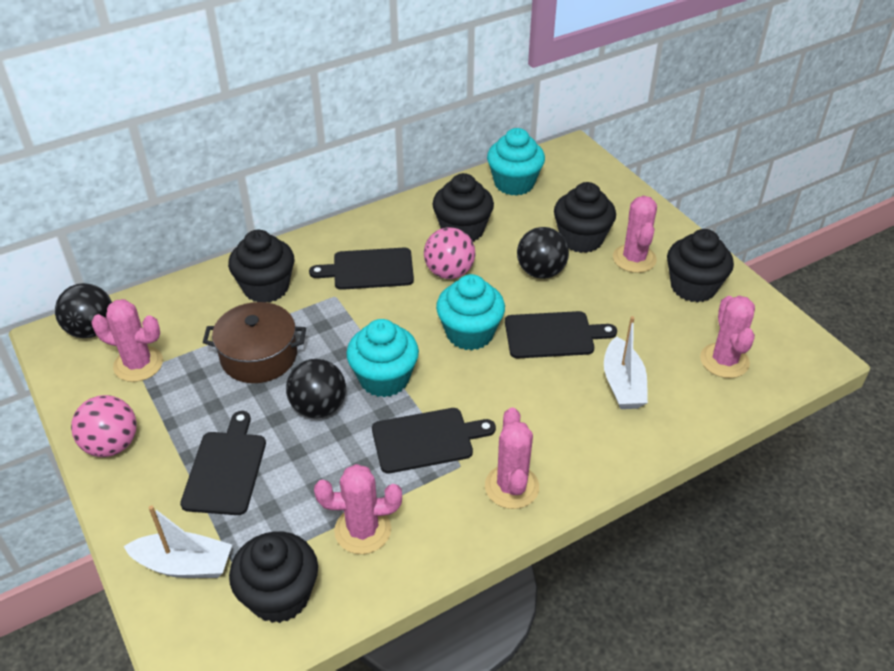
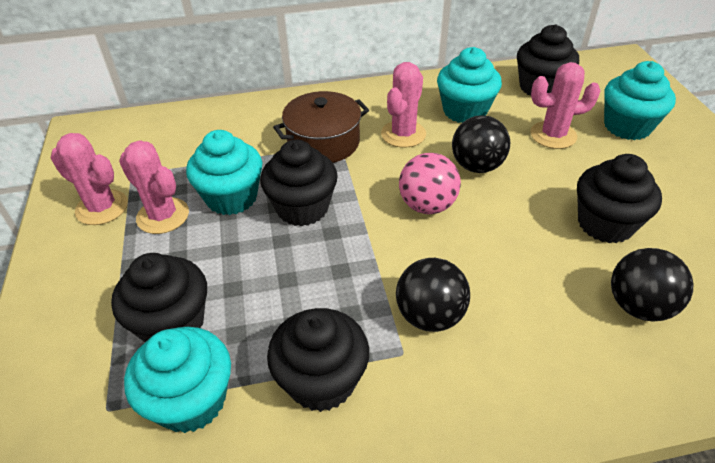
black cutting board: [180,411,266,515] [309,248,414,290] [372,408,496,474] [505,311,617,358] = 4 -> none = 0
pink ball: [71,395,137,457] [424,227,475,279] = 2 -> [399,153,461,214] = 1
pink cactus: [91,299,163,382] [314,464,402,554] [485,408,539,509] [613,196,657,273] [700,296,755,378] = 5 -> [51,133,128,225] [119,140,189,234] [381,62,426,148] [531,62,600,149] = 4
turquoise cupcake: [346,319,419,397] [436,274,505,350] [487,128,545,196] = 3 -> [124,327,231,433] [186,130,262,215] [437,47,502,123] [604,61,676,140] = 4
white boat: [123,505,232,578] [604,316,648,409] = 2 -> none = 0

